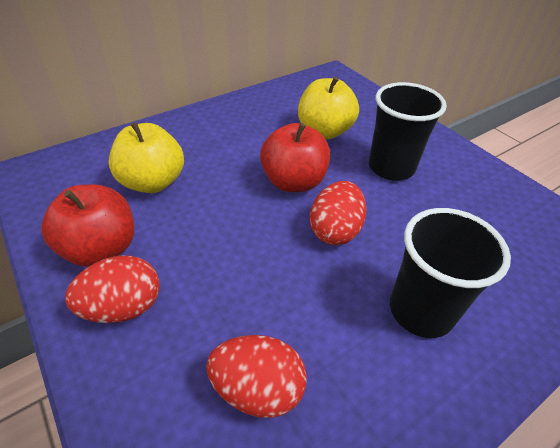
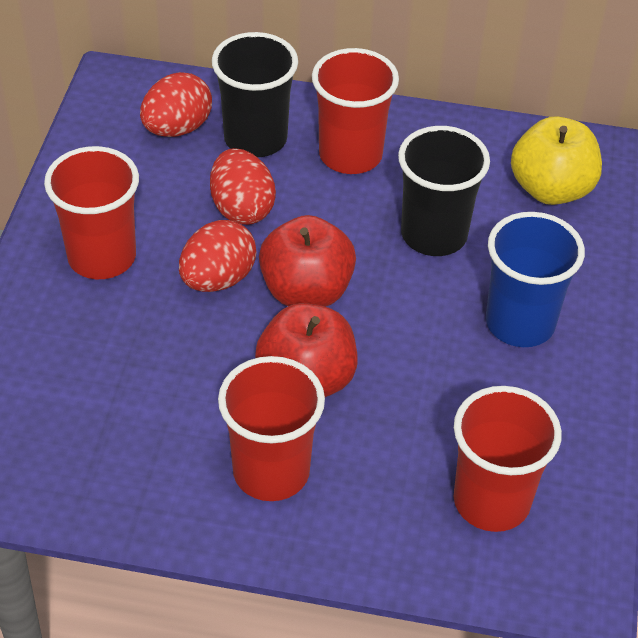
blue cup: none = 0 -> [486,212,585,347] = 1
red cup: none = 0 -> [44,146,139,279] [218,356,325,501] [312,48,399,174] [454,386,562,532] = 4
yellow apple: [109,122,184,193] [298,77,359,139] = 2 -> [511,117,602,205] = 1

